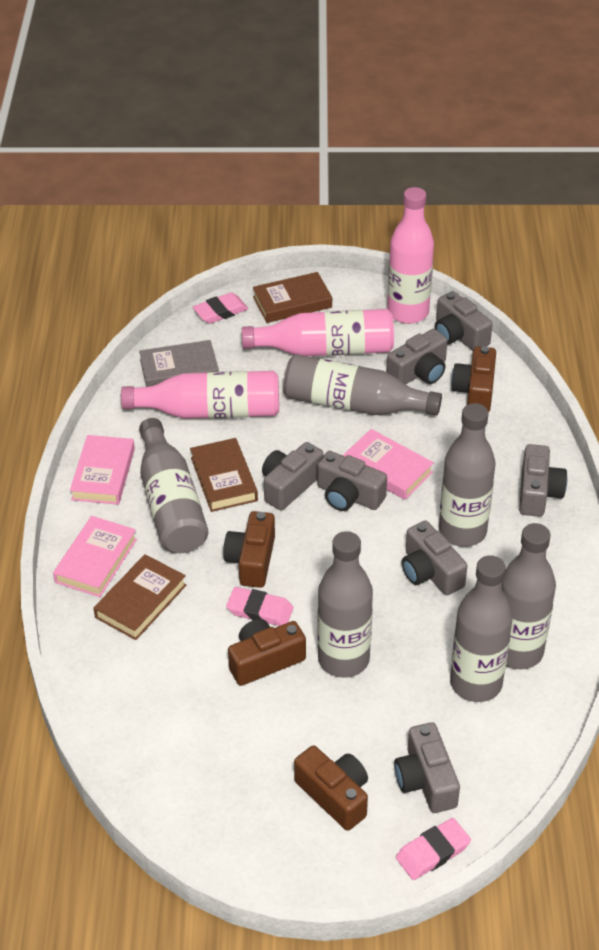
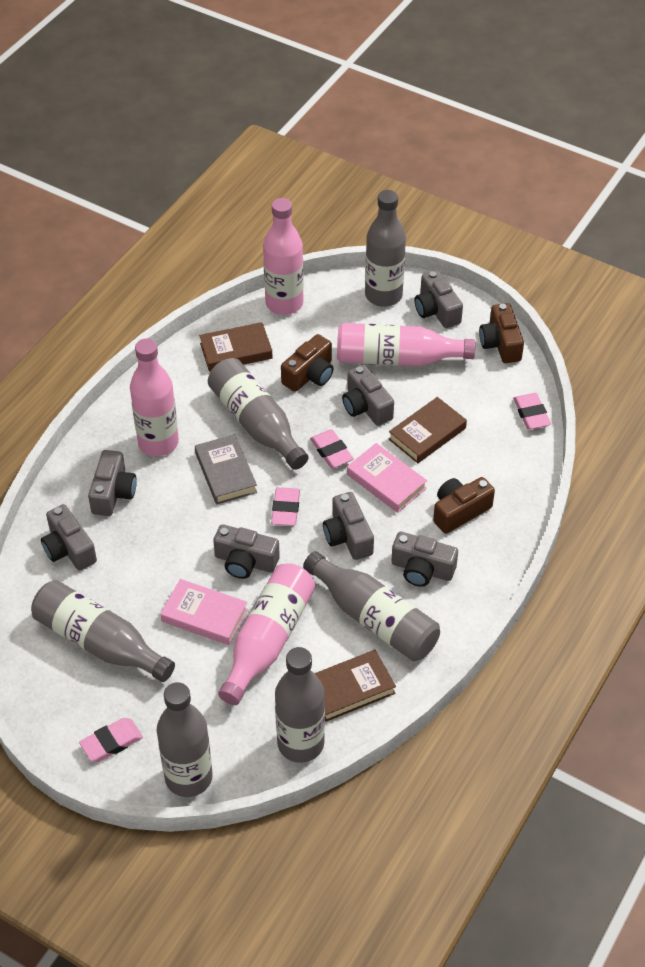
brown camera: [223,511,275,588] [228,619,306,686] [294,745,368,831] [451,346,496,412] = 4 -> [281,334,333,392] [433,477,495,534] [479,303,524,363] = 3
pink book: [53,516,137,597] [70,435,135,505] [343,429,434,500] = 3 -> [161,579,248,645] [347,443,427,513] = 2
pink bottle: [121,371,279,419] [242,309,394,356] [387,187,434,324] = 3 -> [130,338,179,456] [218,563,315,705] [263,198,304,315] [337,323,475,366] = 4
pink eraser: [193,292,248,324] [226,587,294,626] [396,818,471,880] = 3 -> [79,718,143,762] [271,487,300,526] [310,429,354,468] [513,393,551,429] = 4

